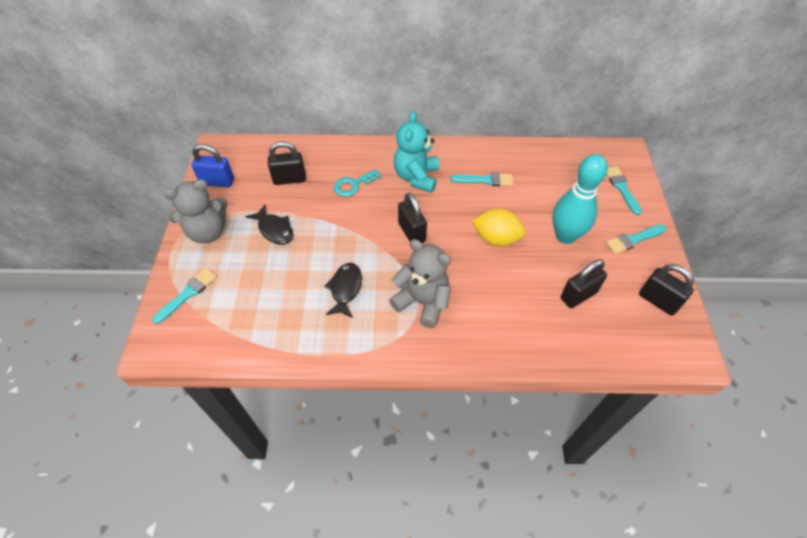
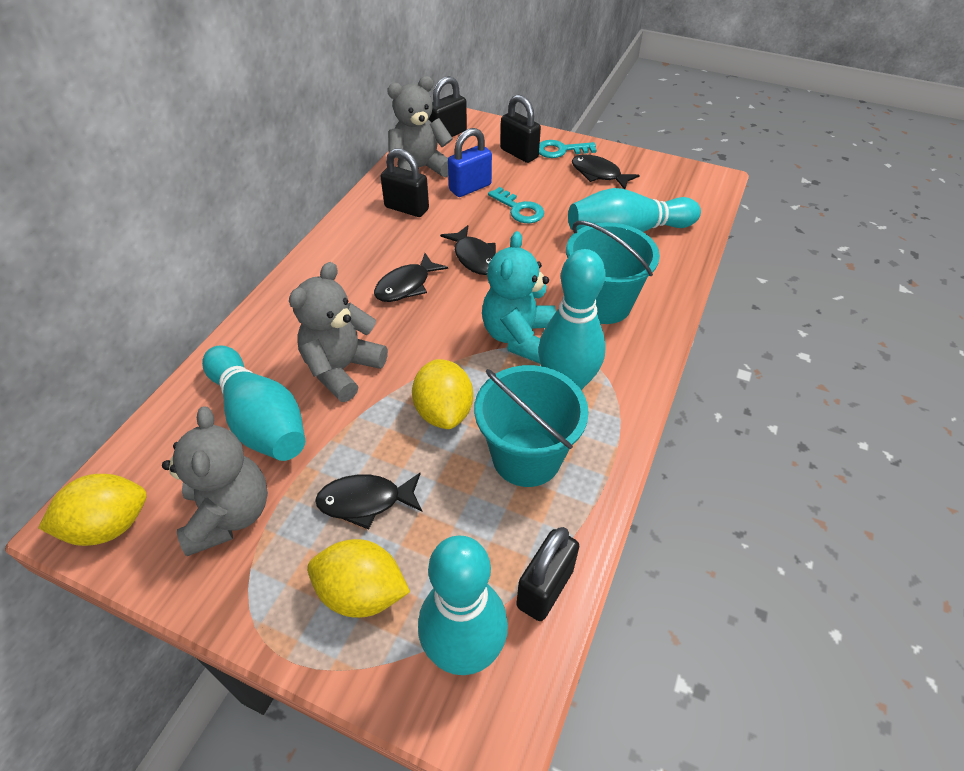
black fish: [246,205,293,245] [324,263,362,318] = 2 -> [315,473,422,530] [374,253,448,302] [440,225,496,275] [572,155,640,189] = 4
grey teddy bear: [163,179,228,243] [389,239,451,329] = 2 -> [162,406,268,556] [289,262,388,402] [387,76,453,177] = 3
turquoise bowling pin: [553,154,608,244] = 1 -> [202,346,305,461] [418,535,508,675] [538,249,606,390] [568,188,701,232] = 4
turquoise brush: [152,268,217,324] [450,172,513,186] [606,224,666,254] [607,167,642,215] = 4 -> none = 0
turquoise bucket: none = 0 -> [475,365,589,487] [566,221,660,324] = 2
turquoise key: [334,169,381,197] = 1 -> [488,187,544,223] [539,140,597,158] = 2
yellow lemon: [472,208,526,246] = 1 -> [38,474,147,546] [307,539,410,618] [412,359,473,429] = 3

